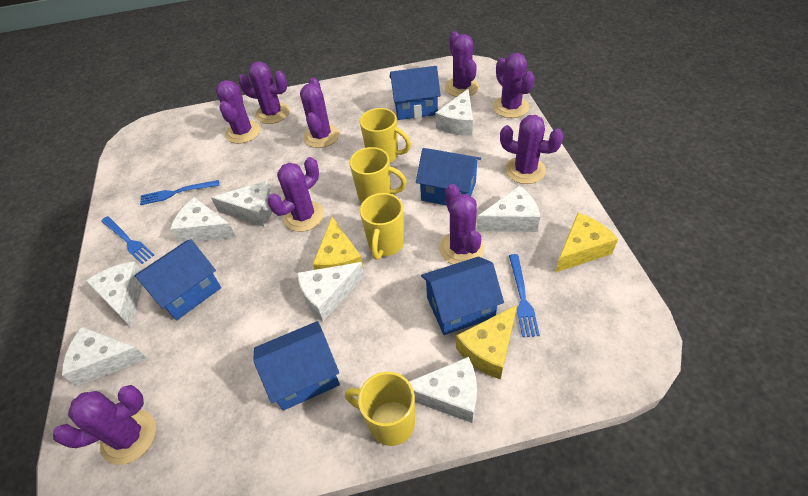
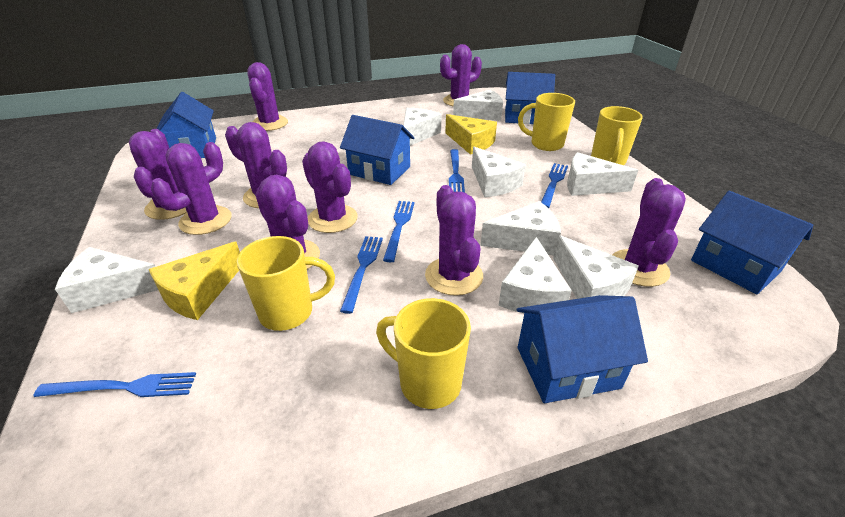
blue fork: [101,216,154,264] [140,180,219,205] [509,254,540,337] = 3 -> [34,372,196,397] [340,236,383,314] [383,201,415,262] [449,149,465,193] [541,163,568,208] = 5
yellow cheese: [313,217,364,270] [456,305,517,380] [555,213,618,272] = 3 -> [149,242,240,320] [445,114,497,154] = 2

